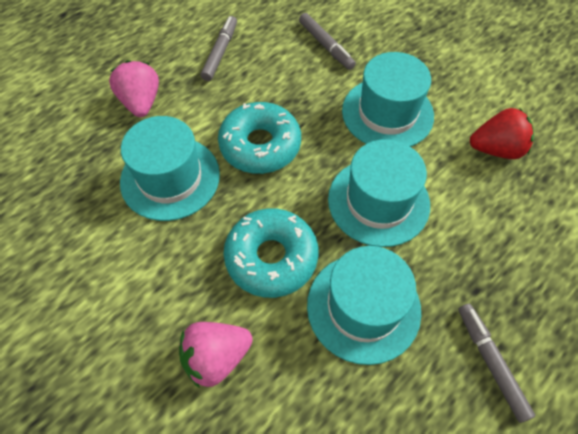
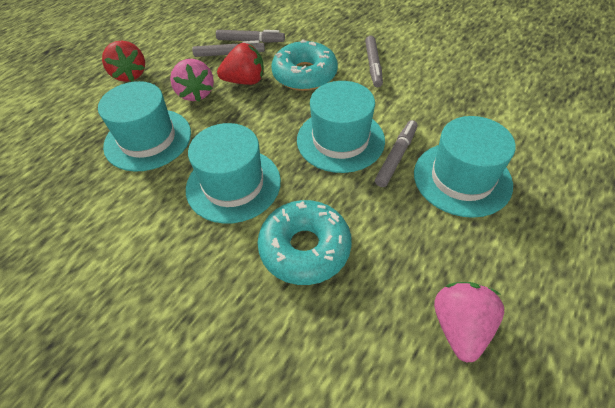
grey marker: [201,16,237,81] [299,13,356,70] [458,304,535,423] = 3 -> [192,40,265,57] [216,30,285,43] [365,36,383,87] [375,120,418,187] = 4
red strawberry: [470,108,534,159] = 1 -> [102,40,145,82] [217,43,264,85] = 2

